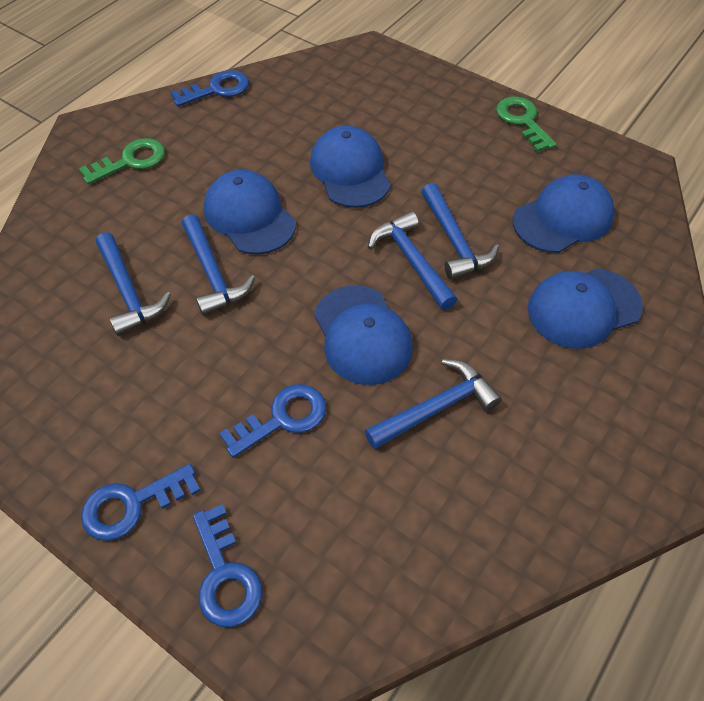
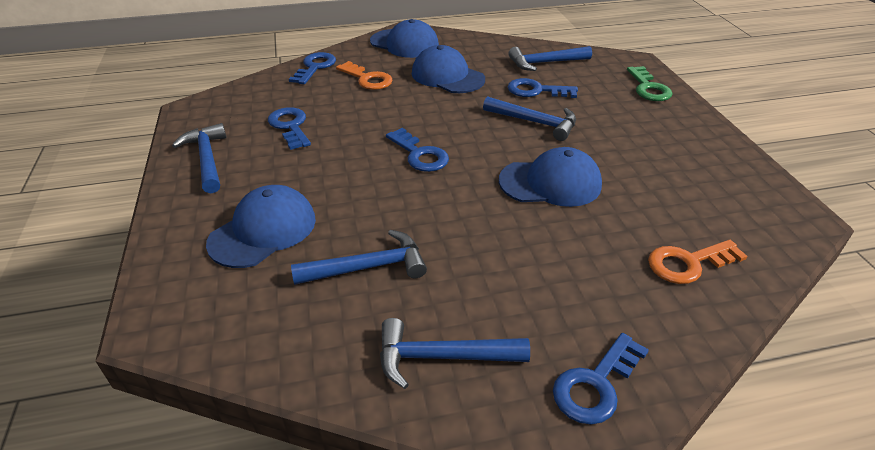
blue cap: [204,170,296,255] [310,126,391,208] [314,285,413,385] [513,174,615,253] [527,268,643,349] = 5 -> [206,185,316,268] [370,19,439,58] [412,45,485,93] [499,147,602,207] = 4
blue key: [81,464,201,541] [171,70,249,107] [193,504,262,627] [219,384,326,458] = 4 -> [268,107,311,150] [289,52,336,84] [386,128,449,172] [508,78,578,98] [553,333,649,425] = 5
green key: [79,138,165,184] [496,97,557,152] = 2 -> [627,66,672,101] = 1
orange key: none = 0 -> [336,61,392,90] [648,240,748,284] = 2

